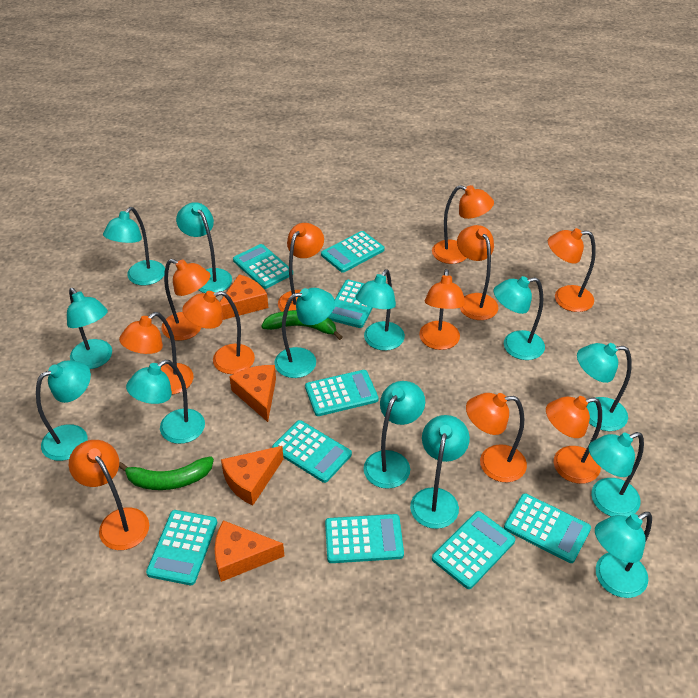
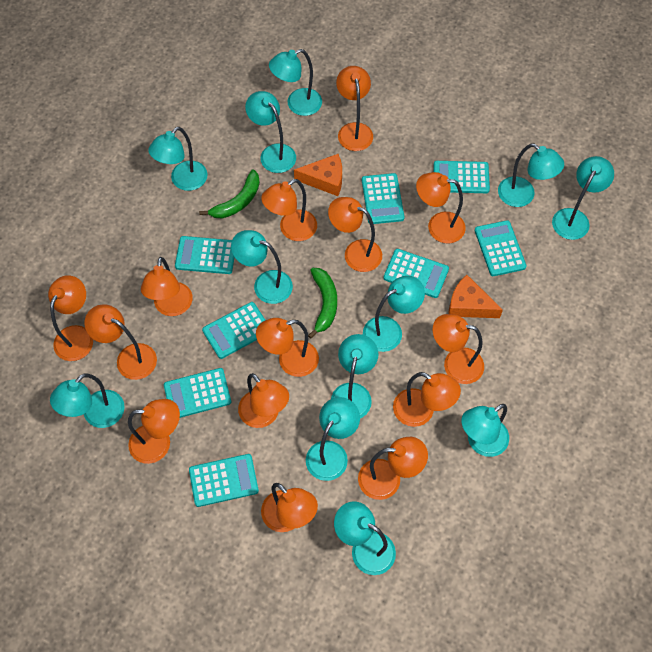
orange cheese: [215,520,284,582] [220,274,268,320] [221,446,283,506] [229,365,276,422] = 4 -> [294,154,342,196] [448,275,503,318] = 2
orange lamp: [69,440,149,550] [119,312,194,394] [161,259,211,341] [182,291,255,374] [278,223,324,312] [419,269,466,350] [432,185,494,264] [457,225,499,320] [466,393,527,482] [546,396,602,484] [548,228,596,312] = 11 -> [48,275,93,361] [84,304,157,380] [128,399,180,464] [141,257,193,316] [238,373,289,428] [256,318,319,377] [261,179,317,241] [261,483,318,532] [328,197,382,272] [336,66,373,151] [358,437,428,500] [393,372,461,427] [416,172,466,243] [433,314,484,384] = 14
turquoise calculator: [146,510,217,585] [233,244,293,289] [272,420,352,483] [305,370,379,416] [321,231,385,273] [325,514,404,563] [328,280,372,328] [432,511,515,589] [504,493,591,563] = 9 -> [164,368,231,418] [175,236,235,274] [189,454,259,507] [202,302,265,359] [362,173,404,224] [384,249,449,298] [433,161,490,193] [475,220,527,276] = 8
turquoise lamp: [36,360,91,461] [67,288,112,369] [103,207,165,286] [126,360,205,444] [176,202,232,293] [274,288,335,378] [356,270,405,351] [363,381,425,489] [410,415,470,529] [494,276,545,360] [577,343,632,431] [588,432,644,517] [595,512,652,598] = 13 -> [50,373,125,428] [148,127,208,191] [231,230,293,304] [245,91,296,173] [269,49,322,116] [306,397,360,481] [331,334,378,418] [334,502,396,575] [363,276,425,352] [461,404,509,457] [498,144,564,207] [552,156,614,240] = 12

